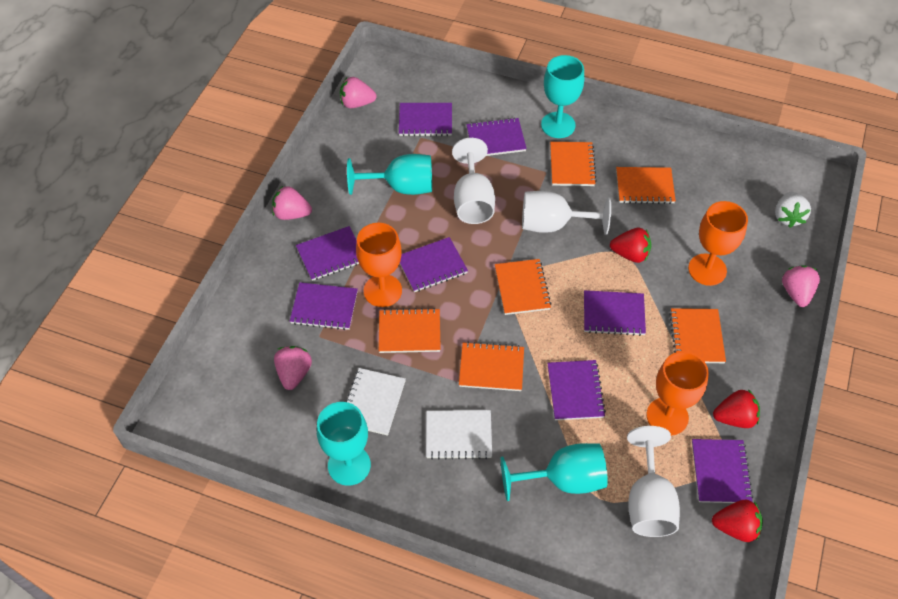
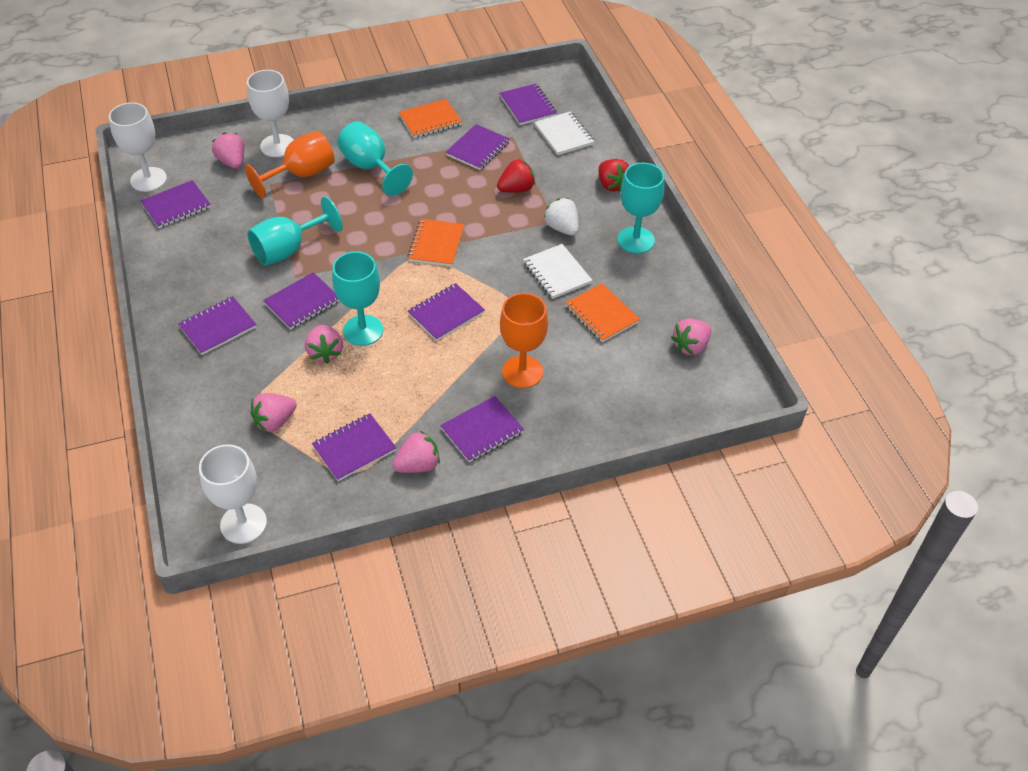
orange goblet: [356,223,402,307] [646,351,709,436] [688,201,748,286] = 3 -> [245,131,335,198] [500,293,548,388] = 2
orange notebook: [379,308,441,353] [459,342,524,391] [495,259,552,315] [550,142,597,186] [616,167,676,204] [669,308,726,363] = 6 -> [399,99,462,138] [407,219,464,267] [565,283,640,342] = 3
pink strawberry: [272,186,312,220] [274,346,312,390] [340,77,377,108] [782,265,820,307] = 4 -> [212,132,245,169] [250,393,297,432] [305,325,343,363] [392,431,440,473] [671,318,711,355] = 5
red strawberry: [610,228,652,263] [712,500,763,542] [713,389,760,428] = 3 -> [497,159,535,193] [598,159,629,192] = 2

